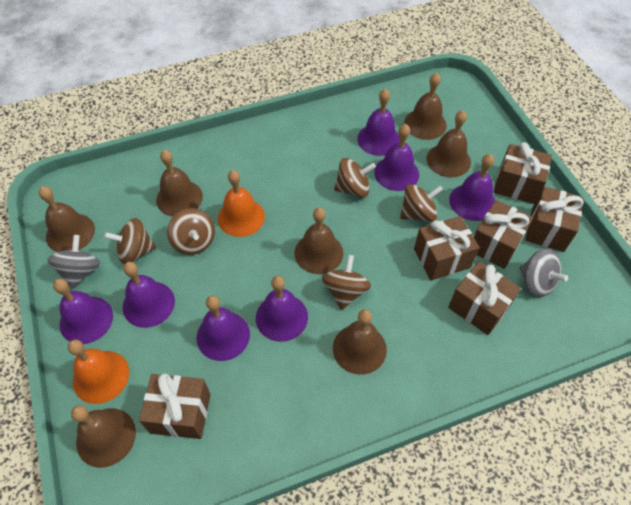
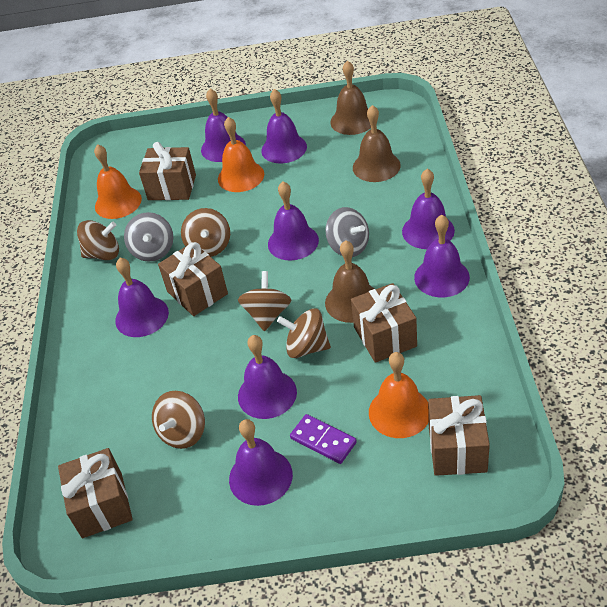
brown bell: [39,186,95,252] [71,405,136,468] [156,150,203,217] [294,208,343,274] [333,309,387,375] [404,73,447,140] [427,110,471,178] = 7 -> [325,240,374,323] [330,60,371,135] [353,105,401,182] = 3
brown gift: [139,373,211,439] [414,216,480,281] [448,261,521,335] [474,200,533,269] [494,142,552,204] [525,186,584,252] = 6 -> [58,448,133,538] [139,142,196,200] [158,242,228,316] [351,283,417,363] [428,395,490,476] = 5
orange bell: [68,340,129,404] [218,170,265,237] = 2 -> [94,144,142,219] [218,117,264,192] [369,352,429,438] = 3
purple bell: [53,279,113,344] [123,262,175,328] [197,295,250,361] [256,276,308,342] [357,89,400,156] [374,124,419,191] [449,154,495,221] = 7 -> [115,258,169,337] [201,89,246,162] [229,419,293,506] [238,335,297,419] [261,89,307,163] [268,181,319,260] [402,169,455,249] [414,215,470,297] = 8
purple domino: none = 0 -> [290,414,357,464] = 1

